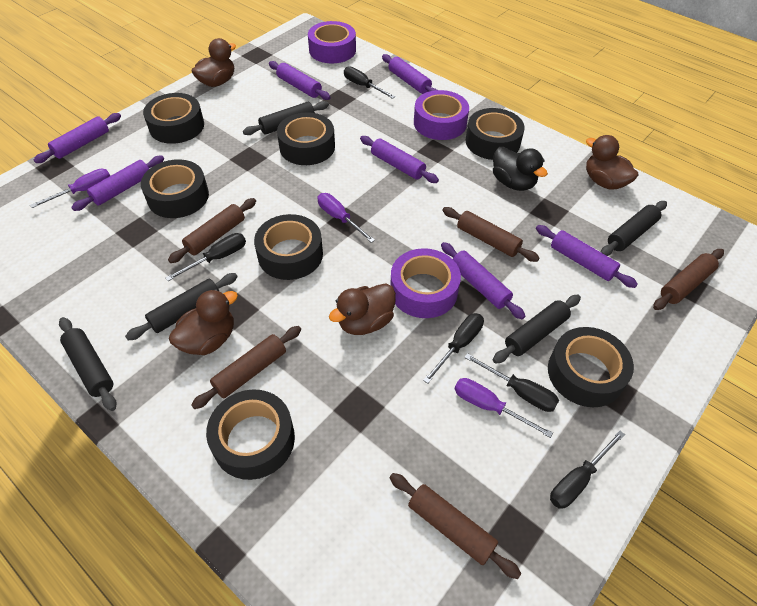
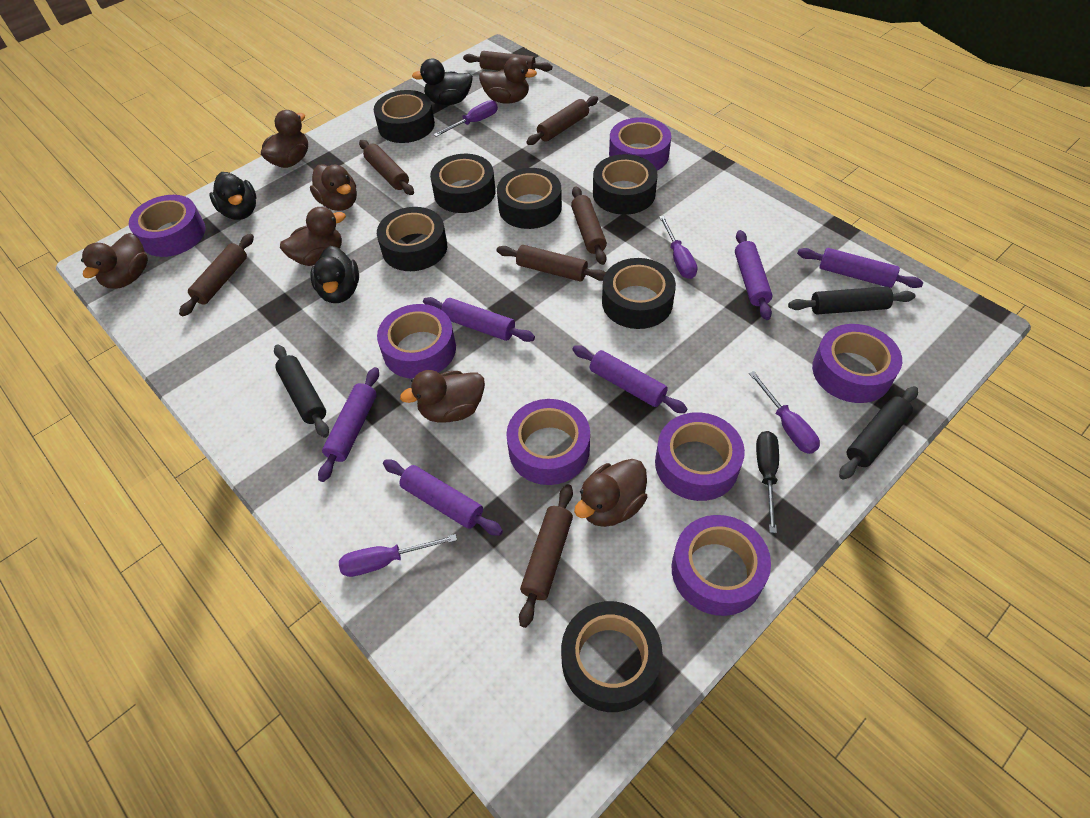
black duck: [493,147,548,191] = 1 -> [210,172,256,220] [310,246,359,303] [412,59,473,105] = 3
black rolling pin: [59,317,117,411] [125,273,237,341] [243,101,329,135] [493,295,581,364] [601,201,667,256] = 5 -> [274,344,329,438] [788,286,916,314] [839,386,918,480] = 3
black screwdriver: [166,233,246,281] [344,66,395,99] [423,313,484,384] [464,353,559,412] [550,430,625,509] = 5 -> [756,431,779,533] = 1
brown duck: [169,289,238,355] [191,38,236,87] [329,284,396,335] [586,135,638,190] = 4 -> [81,233,148,289] [261,110,308,168] [280,207,346,266] [310,164,357,211] [400,370,485,423] [479,57,537,104] [574,459,647,527] = 7
brown rolling pin: [168,198,256,263] [191,326,301,409] [389,473,522,579] [442,207,539,262] [653,249,724,310] = 5 -> [179,234,254,316] [359,140,414,195] [463,51,552,72] [497,245,606,281] [519,484,573,628] [526,96,598,145] [571,186,607,265] = 7
purple rolling pin: [34,113,121,163] [71,156,164,211] [269,61,331,100] [360,136,439,183] [382,54,437,94] [441,242,525,320] [536,225,638,288] = 7 -> [318,367,379,482] [383,459,503,536] [423,297,535,342] [572,345,687,413] [735,230,772,320] [797,248,923,288] = 6
purple screwdriver: [30,168,110,208] [317,193,375,243] [455,378,553,438] = 3 -> [339,534,457,577] [434,100,498,137] [659,215,697,279] [749,371,820,454] = 4
purple tape: [308,21,356,63] [390,248,461,318] [414,90,469,140] = 3 -> [129,195,206,257] [377,304,456,379] [506,399,590,485] [609,117,671,170] [655,412,745,501] [672,515,771,616] [812,324,902,403] = 7

